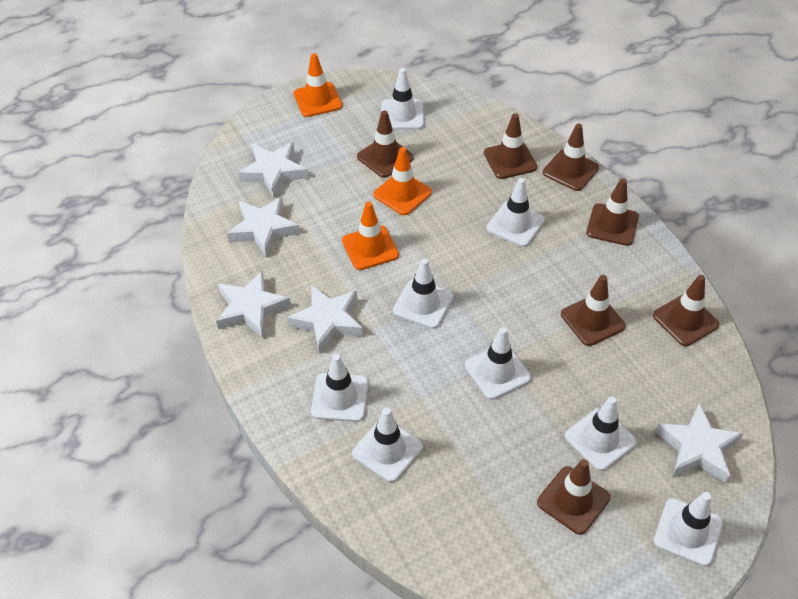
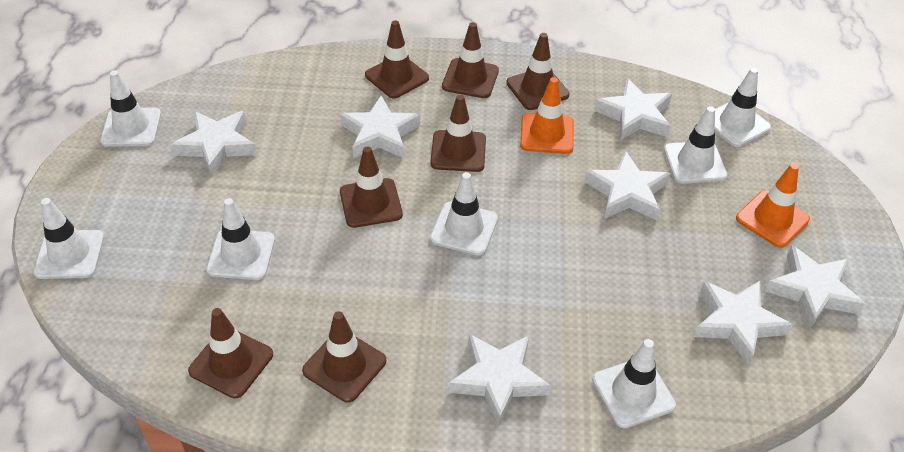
orange traffic cone: [293,53,342,117] [342,202,399,270] [373,147,432,215] = 3 -> [520,77,574,154] [736,163,810,248] = 2
white star: [216,270,291,338] [227,196,300,257] [238,142,308,198] [287,285,363,354] [655,403,744,483] = 5 -> [171,111,257,177] [340,95,420,158] [449,334,551,426] [584,151,671,220] [594,78,672,141] [694,281,792,365] [765,245,865,328] = 7
white traffic cone: [311,354,368,422] [352,408,423,482] [381,68,424,130] [393,259,453,329] [465,327,531,400] [487,178,545,247] [565,396,637,471] [654,492,723,566] = 8 -> [33,198,104,279] [100,70,161,147] [206,198,275,280] [430,172,498,256] [592,339,676,428] [664,106,728,184] [715,68,771,147] = 7

